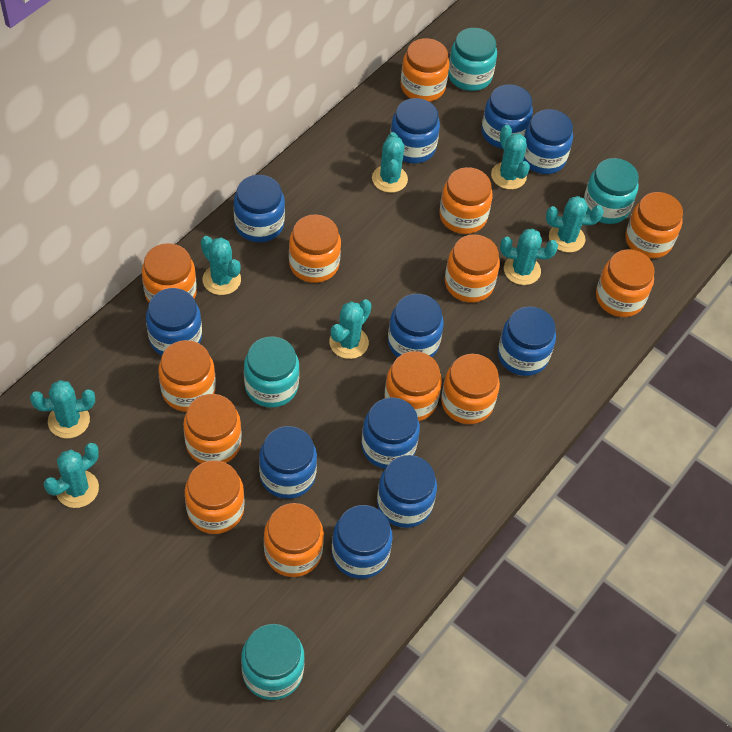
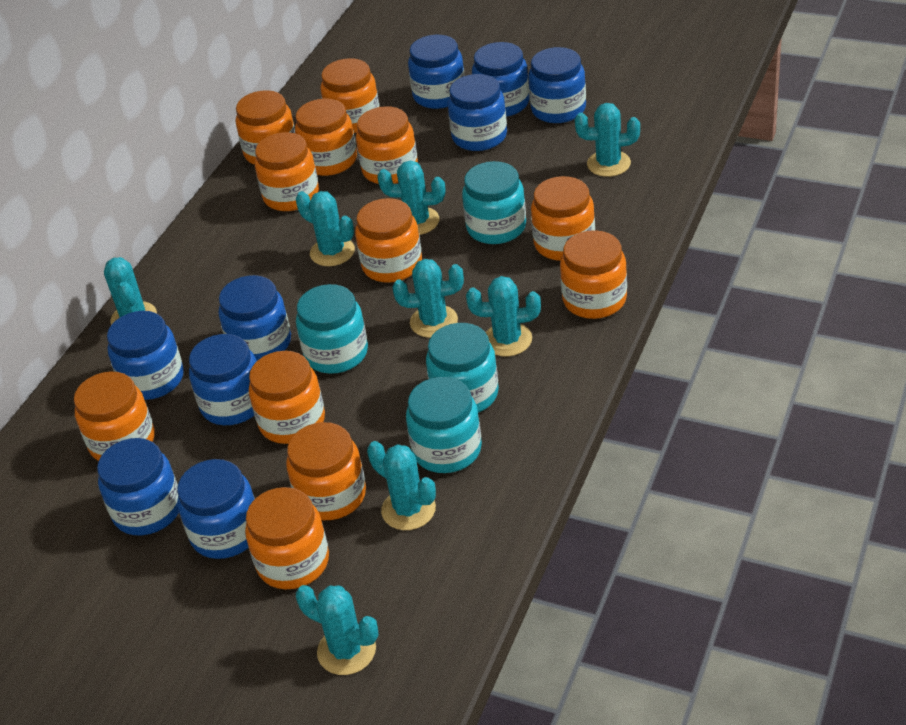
blue jar: [146,288,202,355] [234,175,285,242] [259,426,317,499] [332,505,392,579] [362,397,420,469] [377,455,437,528] [388,294,444,358] [390,98,440,163] [482,84,533,149] [498,306,556,376] [523,109,573,174] = 11 -> [97,438,179,535] [107,311,184,400] [177,459,255,559] [189,334,257,425] [219,275,291,361] [408,35,465,109] [448,74,507,151] [472,42,530,117] [528,47,586,123] = 9
orange jar: [142,243,197,303] [158,340,216,412] [183,394,242,464] [185,460,245,534] [264,503,324,577] [289,215,341,283] [384,351,442,421] [400,38,449,102] [439,167,493,234] [441,354,500,424] [445,234,500,303] [596,249,655,317] [625,192,683,258] = 13 -> [74,371,155,461] [236,90,295,165] [245,487,329,589] [249,351,325,444] [255,132,319,211] [286,422,366,520] [295,98,357,176] [320,58,379,133] [355,198,422,283] [356,106,418,184] [531,176,595,261] [560,230,627,319] = 12

